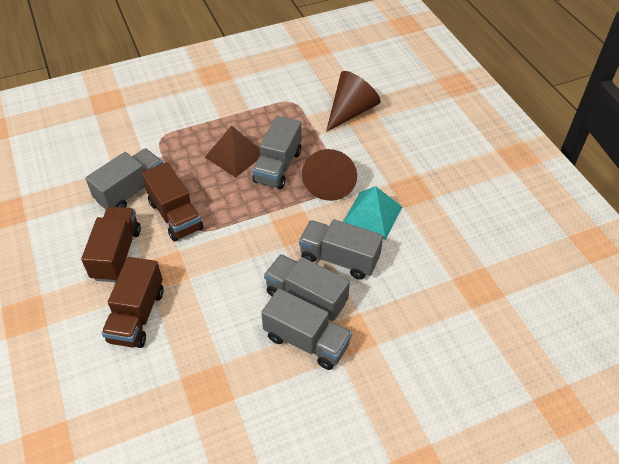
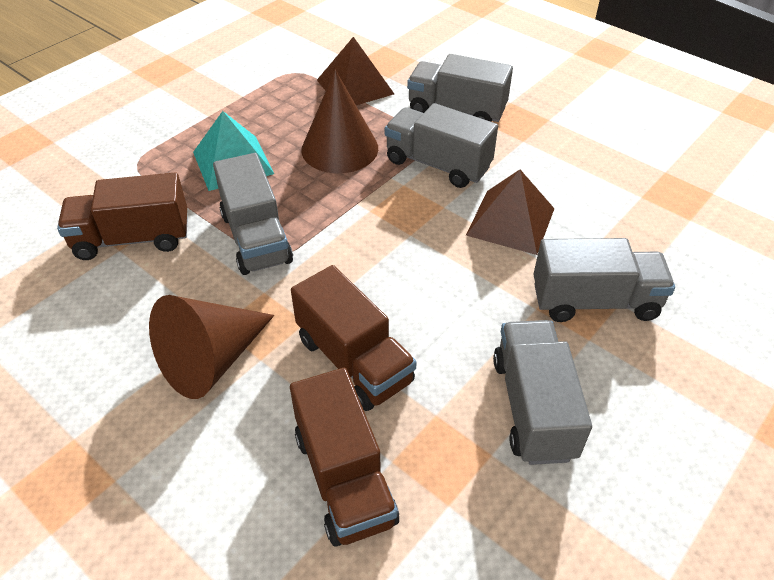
brown pyramid: [205,126,260,178] = 1 -> [317,37,394,105] [466,170,555,255] = 2

